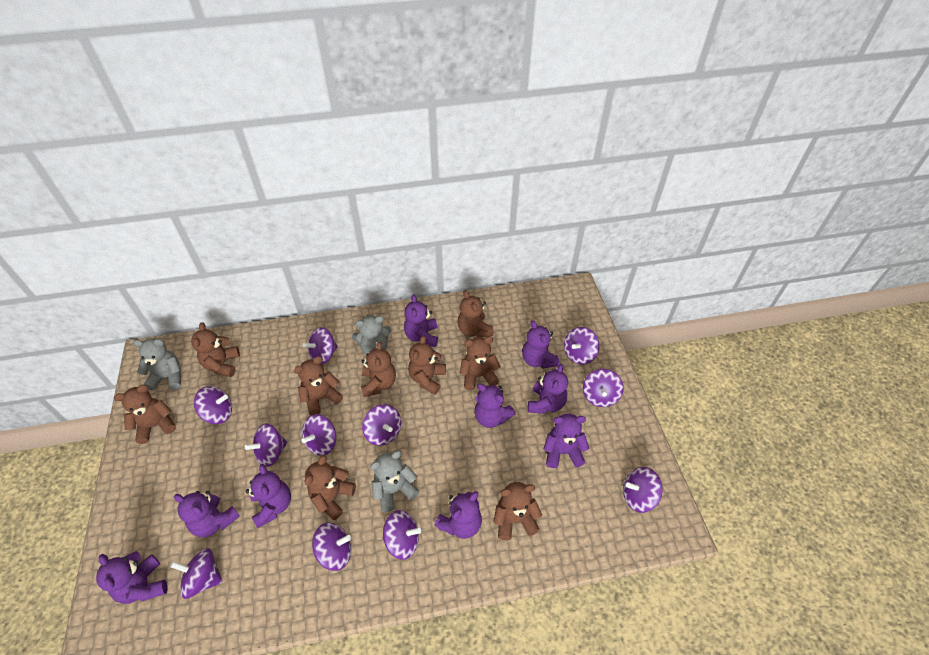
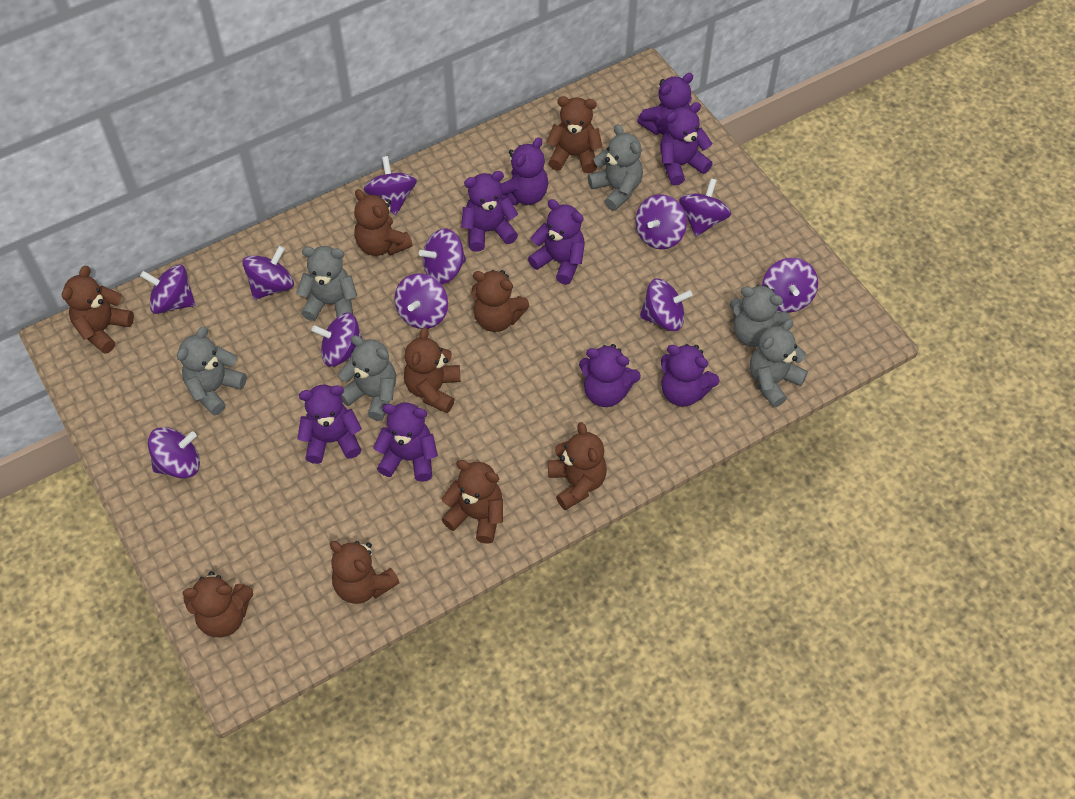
grey teddy bear: [133,338,181,391] [352,315,391,354] [370,451,419,512] = 3 -> [177,327,247,415] [296,246,357,321] [338,335,396,421] [588,124,643,211] [730,285,790,347] [750,319,808,407] = 6

